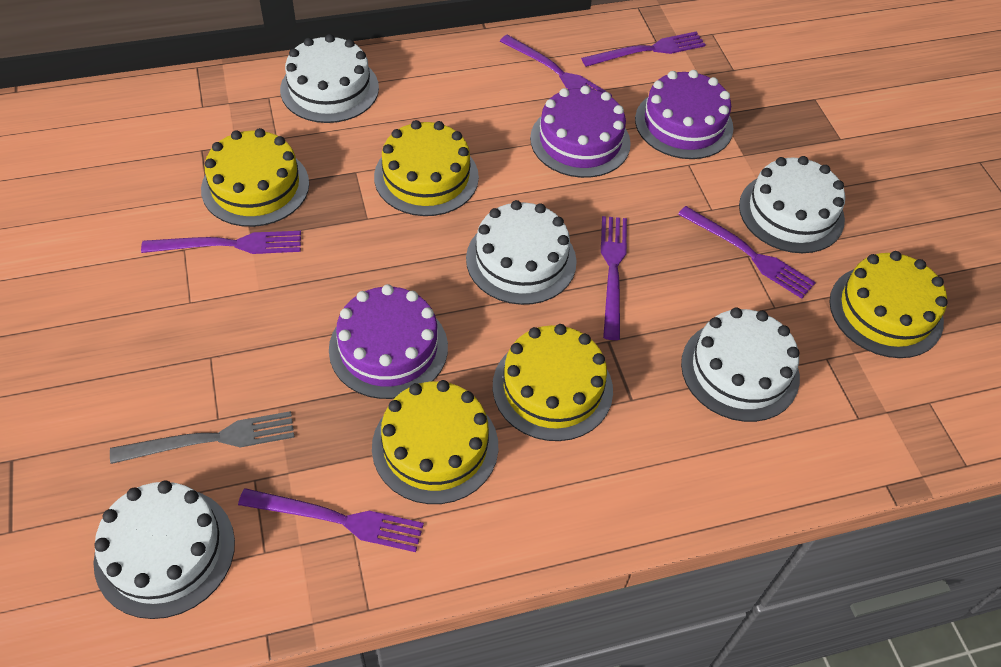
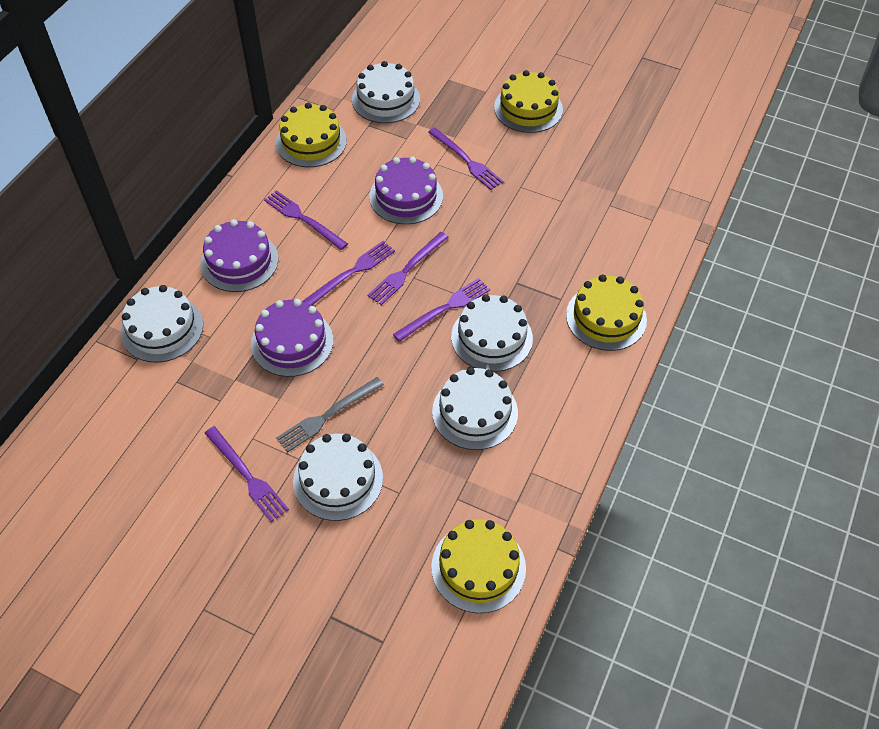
yellow cake: [201,128,309,227] [372,380,498,504] [374,120,479,216] [493,324,613,441] [829,251,948,358] = 5 -> [276,102,347,167] [431,519,526,613] [494,70,563,133] [566,275,647,351] = 4

